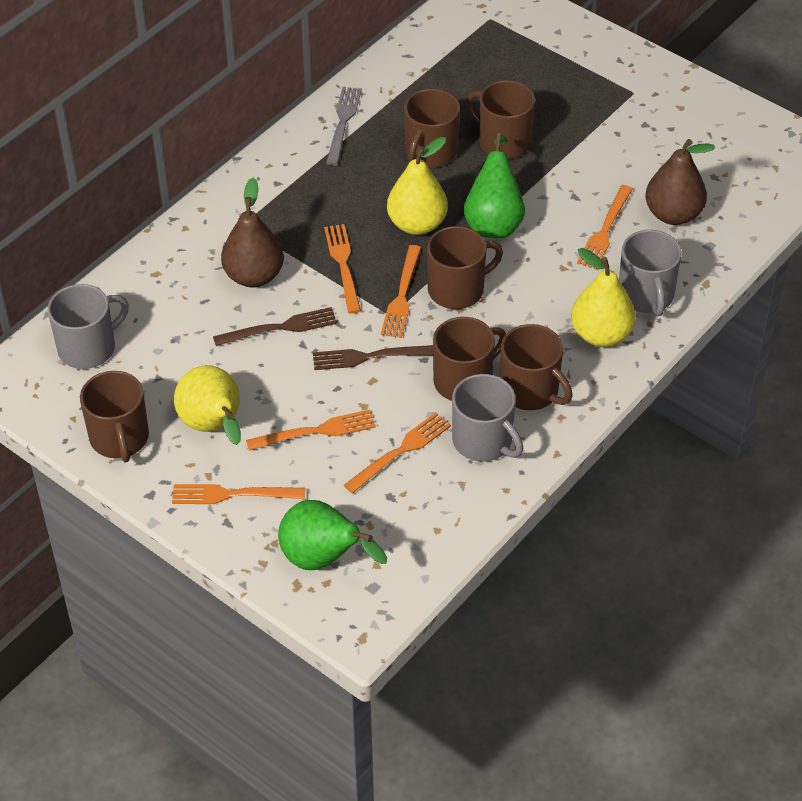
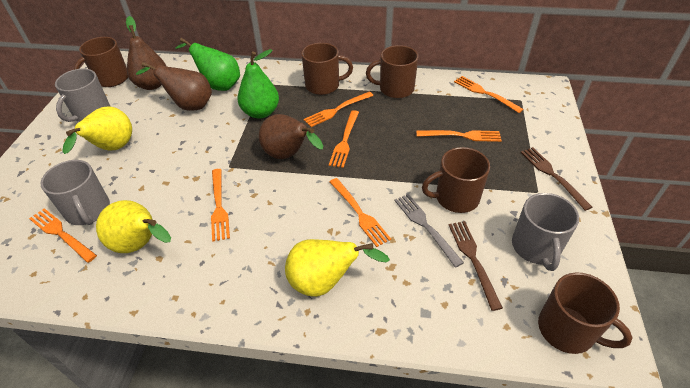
brown mug: [80,371,149,463] [404,89,460,168] [427,226,503,309] [433,317,506,401] [466,80,535,159] [500,324,573,410] = 6 -> [74,37,128,87] [301,43,353,95] [366,45,418,98] [422,147,490,213] [538,272,633,354] = 5
brown pear: [221,177,284,287] [645,139,715,225] = 2 -> [126,16,166,90] [136,62,212,111] [259,114,323,159] = 3
orange fork: [172,484,305,504] [246,410,376,451] [324,224,361,314] [344,412,451,493] [381,245,421,338] [577,185,633,270] = 6 -> [29,208,97,263] [211,169,230,242] [304,92,374,127] [329,110,359,168] [330,178,391,247] [416,130,502,142] [454,76,523,113] = 7

